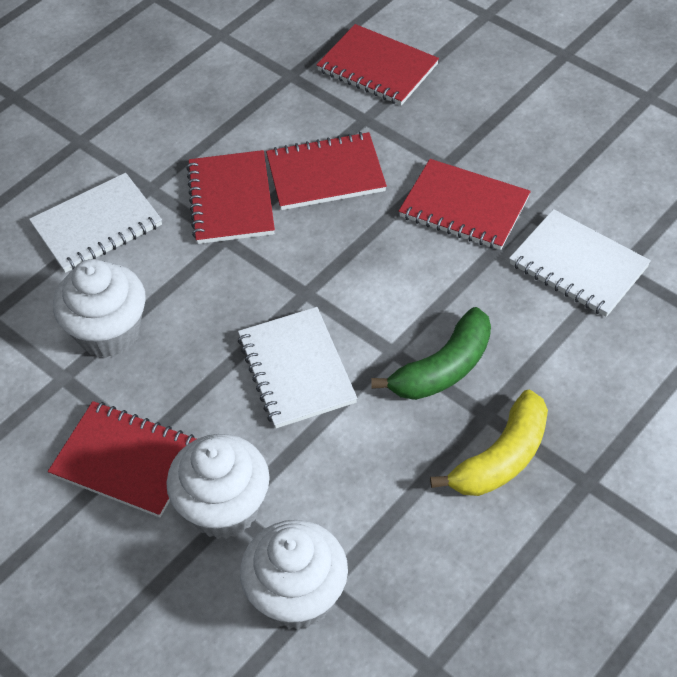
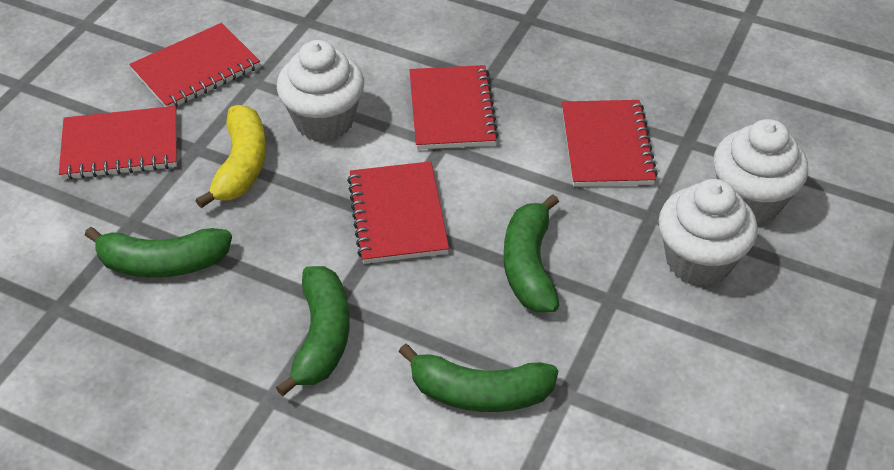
green banana: [371,307,491,400] = 1 -> [85,227,232,278] [276,266,349,397] [399,344,558,412] [504,194,559,312] = 4
white notebook: [29,173,162,273] [238,307,357,428] [509,209,651,317] = 3 -> none = 0

